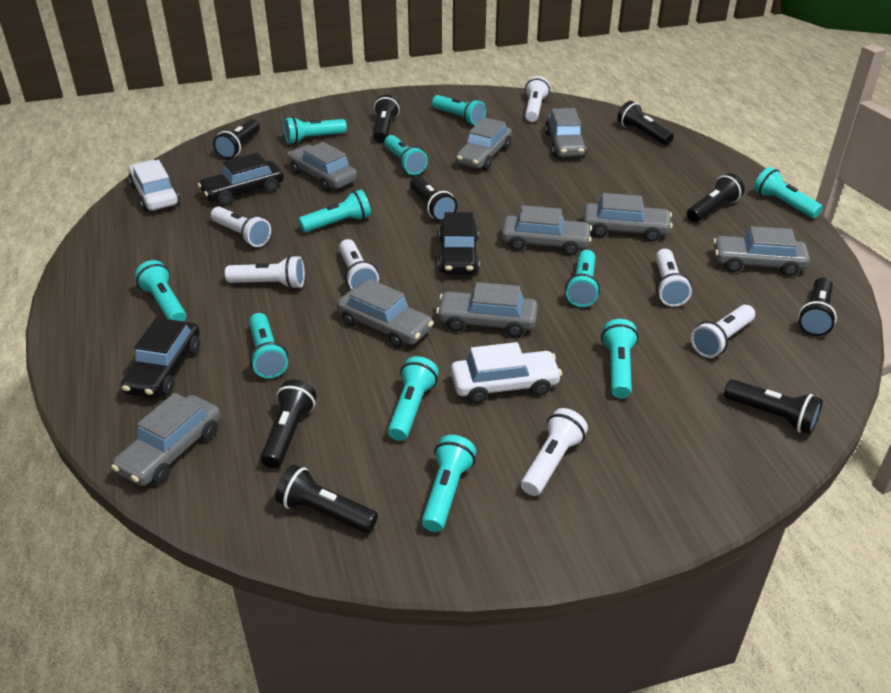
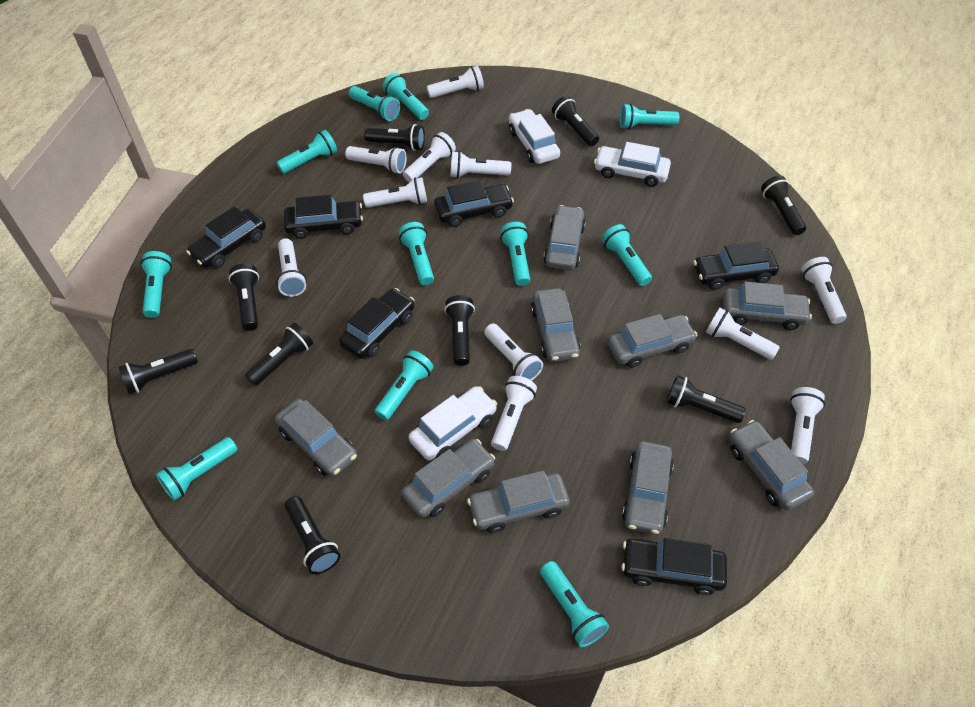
black car: [121,318,200,398] [198,153,284,206] [438,212,480,275] = 3 -> [186,206,266,268] [284,195,363,239] [339,288,415,359] [434,180,514,227] [621,538,727,595] [693,242,779,290] = 6
white car: [128,160,180,212] [451,342,562,403] = 2 -> [408,386,497,461] [509,109,560,164] [594,142,671,187] = 3
white flashlight: [211,207,271,247] [225,255,305,289] [339,239,379,290] [521,408,588,496] [525,76,550,122] [656,249,692,307] [691,305,755,358] = 7 -> [276,238,307,297] [345,146,407,174] [363,177,427,208] [403,132,456,182] [427,66,484,98] [451,151,511,178] [484,323,543,381] [491,376,537,451] [706,308,780,360] [790,387,825,464] [801,257,847,324] = 11

